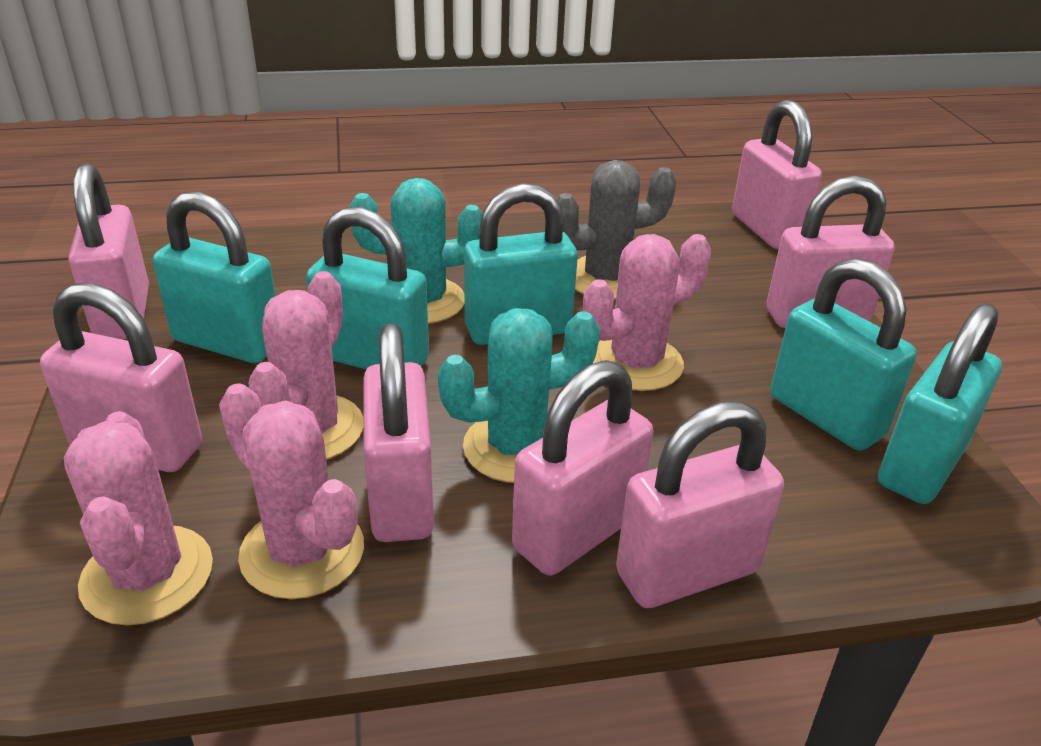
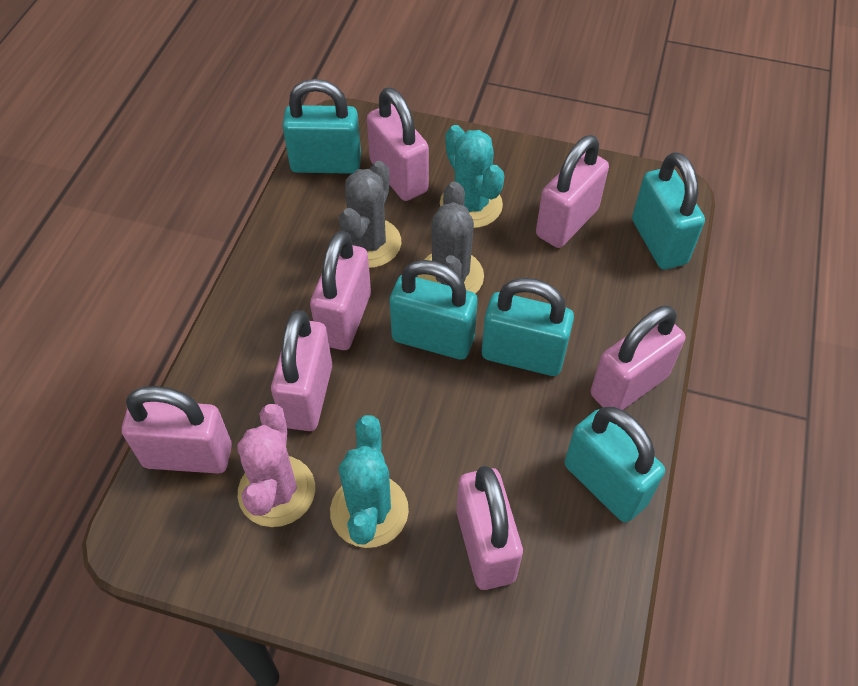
grey cactus: [557,160,677,300] = 1 -> [339,161,401,268] [418,182,484,294] = 2
pink cactus: [64,411,213,626] [219,383,364,599] [248,271,363,460] [583,234,711,391] = 4 -> [237,404,315,527] = 1

